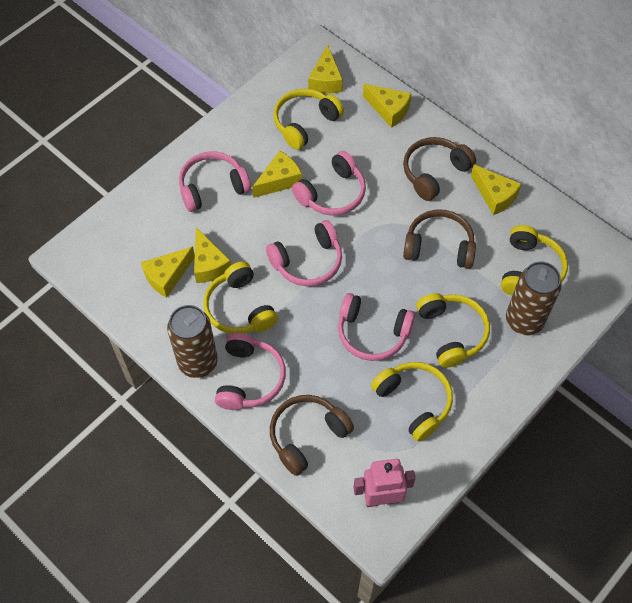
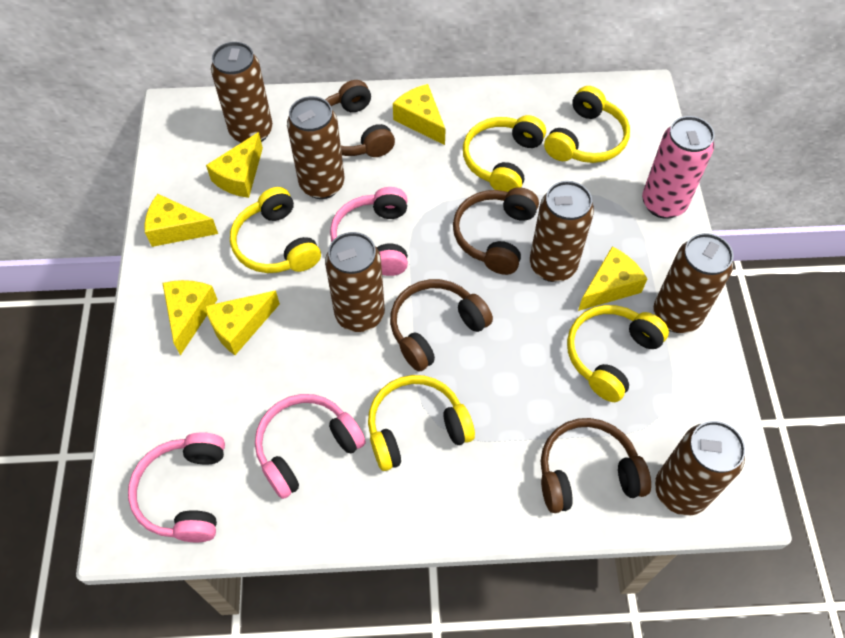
brown can: [167,305,218,378] [506,261,561,335] = 2 -> [211,42,273,143] [287,96,345,199] [325,232,385,332] [530,181,594,282] [653,233,734,333] [655,421,746,516] = 6
brown headphones: [270,395,354,476] [403,137,476,201] [403,209,476,269] = 3 -> [325,80,395,157] [390,279,493,372] [453,187,539,275] [541,418,651,513] = 4
pink can: none = 0 -> [642,116,715,219] = 1
pink headphones: [179,151,251,212] [215,333,286,410] [266,220,342,286] [292,151,366,216] [338,293,415,361] = 5 -> [128,432,225,542] [255,394,366,499] [330,187,408,276] = 3
pink robot: [354,459,416,507] = 1 -> none = 0

